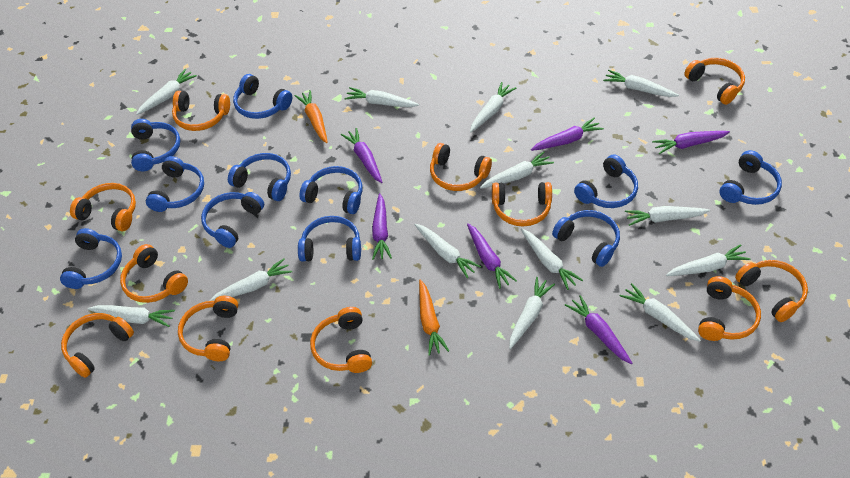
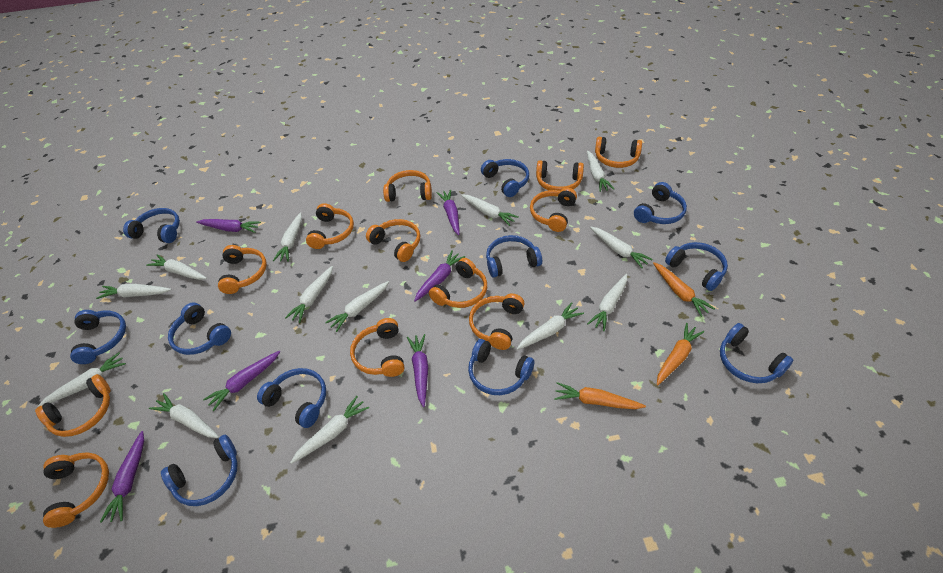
orange carrot: [295,90,328,143] [419,279,449,356] = 2 -> [554,382,646,409] [653,262,715,317] [657,323,704,385] = 3
orange headphones: [61,313,134,378] [70,183,136,231] [120,244,188,303] [172,91,230,131] [178,296,238,361] [310,307,372,373] [430,143,492,191] [492,182,552,226] [684,58,745,105] [698,276,761,341] [735,260,808,322] = 11 -> [35,374,111,437] [43,452,109,528] [218,245,267,294] [306,203,354,249] [350,318,404,377] [366,219,420,262] [383,170,432,202] [429,258,487,308] [469,294,524,350] [530,187,577,232] [536,160,584,191] [595,137,642,168] = 12

